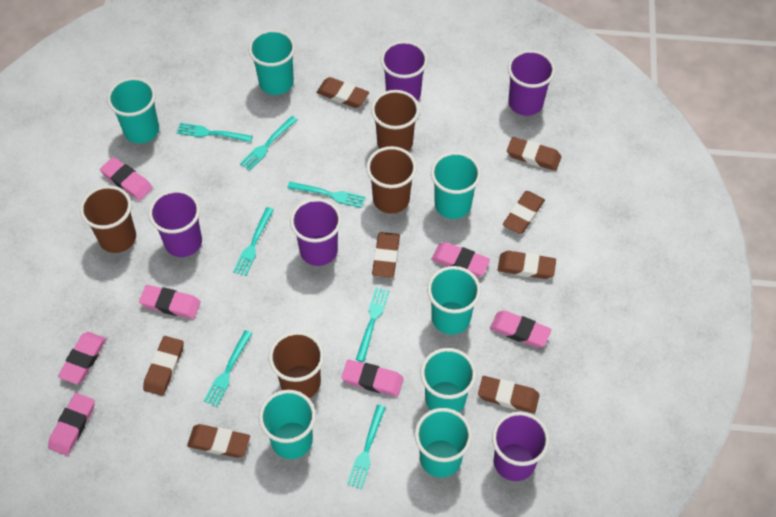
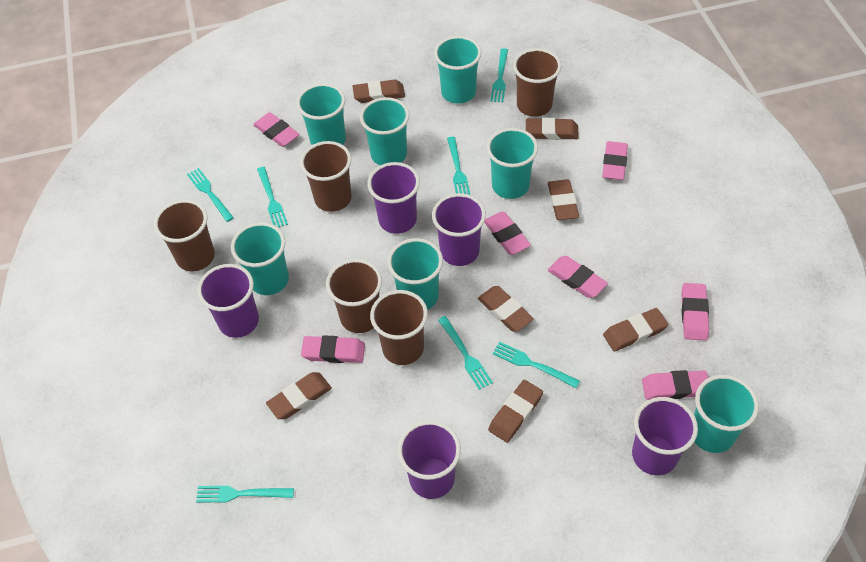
brown cup: [80,185,136,253] [269,331,324,398] [366,146,417,214] [371,90,420,151] = 4 -> [154,200,215,271] [300,141,352,212] [326,259,382,333] [370,290,428,365] [513,48,561,117] = 5
brown eraser: [143,336,184,396] [187,424,250,458] [316,77,369,108] [372,232,400,278] [478,376,540,413] [498,251,556,279] [503,191,545,234] [507,137,561,171] = 8 -> [266,372,332,419] [353,80,405,103] [478,286,534,332] [488,380,543,443] [526,118,579,140] [548,179,579,220] [603,308,668,352] = 7

